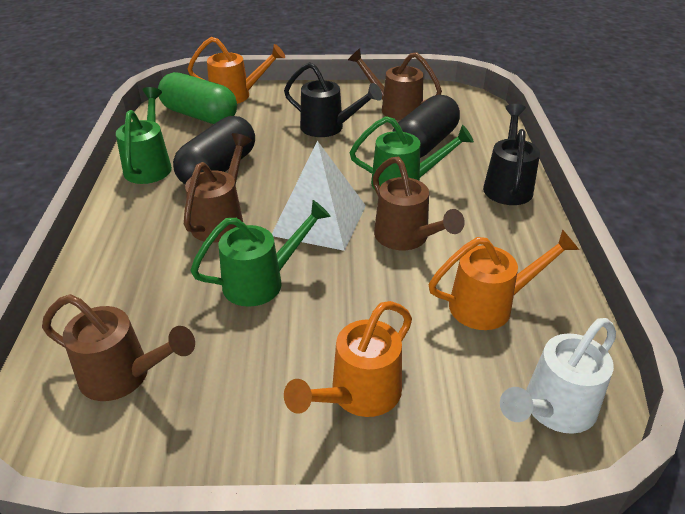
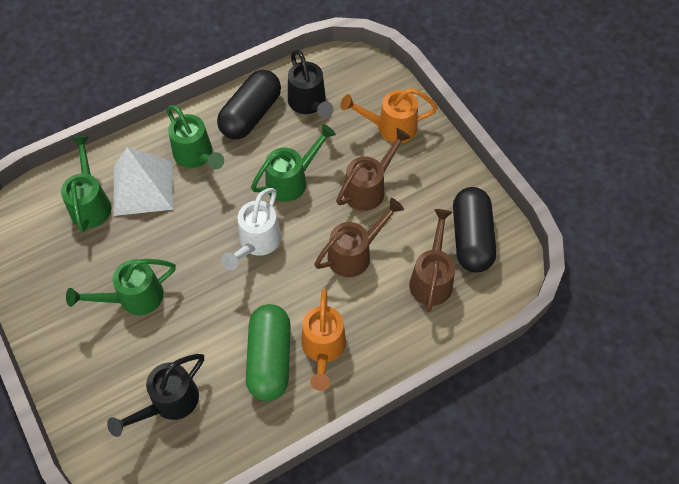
brown watering can: [42,294,195,401] [184,133,252,243] [348,48,442,121] [373,157,465,250] = 4 -> [314,198,404,277] [336,128,411,211] [409,209,455,312] = 3
green watering can: [116,87,172,184] [190,200,331,307] [350,116,474,189] = 3 -> [61,136,112,232] [66,259,176,315] [166,105,224,170] [251,124,336,202] = 4
orange watering can: [188,37,285,104] [284,301,412,417] [428,229,579,330] = 3 -> [301,289,346,391] [340,88,438,143] = 2

